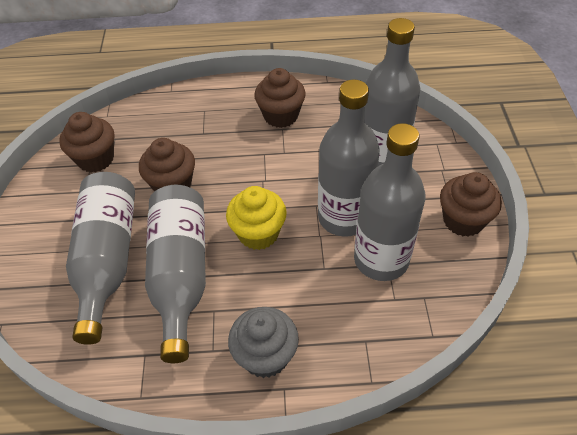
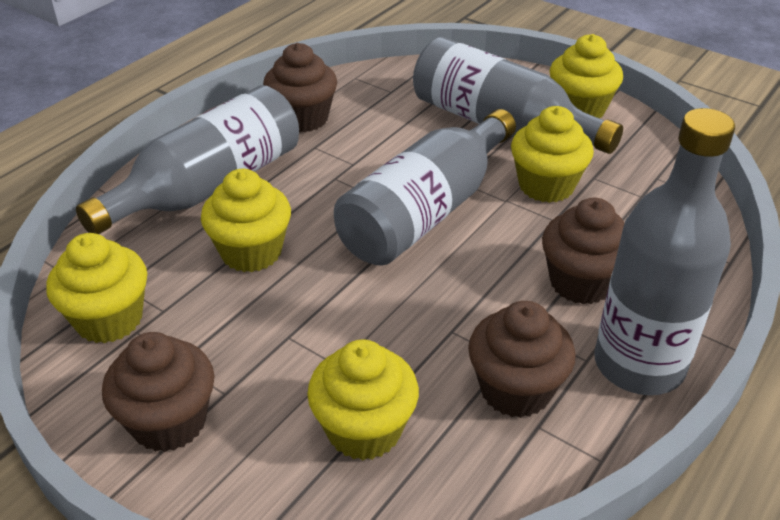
grey bottle: [66,172,135,345] [145,185,206,363] [318,79,380,237] [354,123,426,281] [364,18,420,166] = 5 -> [76,85,299,234] [334,109,516,266] [413,37,623,154] [594,108,735,395] = 4
grey cupcake: [228,307,299,378] = 1 -> none = 0
yellow cupcake: [226,186,287,250] = 1 -> [46,233,147,343] [201,169,291,272] [307,339,419,460] [511,106,594,203] [550,34,623,118] = 5

